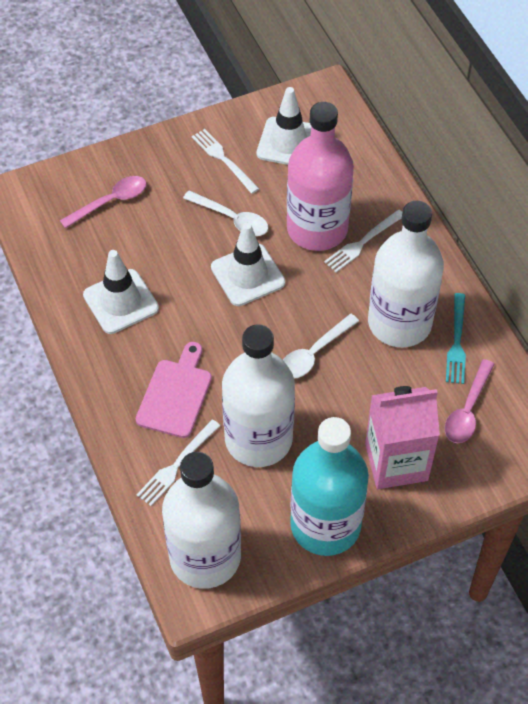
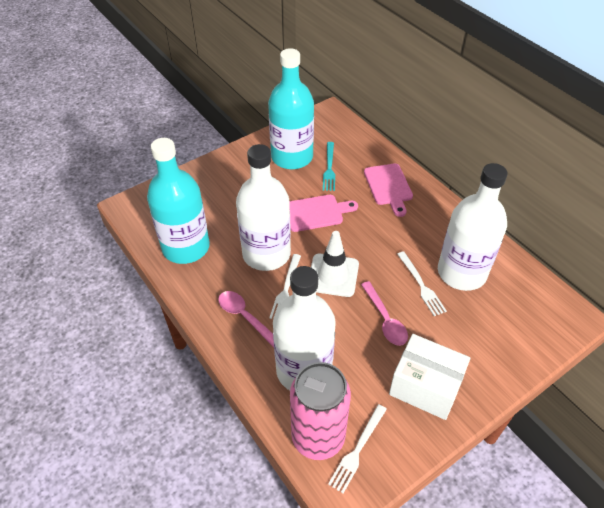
pink bottle: [287,102,354,251] = 1 -> none = 0
pink can: none = 0 -> [290,362,351,460] = 1
pink carton: [365,386,440,489] = 1 -> none = 0
pink cutting board: [136,342,212,438] = 1 -> [289,195,358,232] [364,163,413,217] = 2
turquoise bottle: [290,417,369,556] = 1 -> [147,138,210,264] [268,48,314,169] = 2
white box: none = 0 -> [389,334,471,420] = 1
white spoon: [183,190,268,236] [283,314,359,379] = 2 -> none = 0
white traffic cone: [83,250,159,334] [211,222,285,306] [257,87,311,165] = 3 -> [311,231,359,297] = 1

